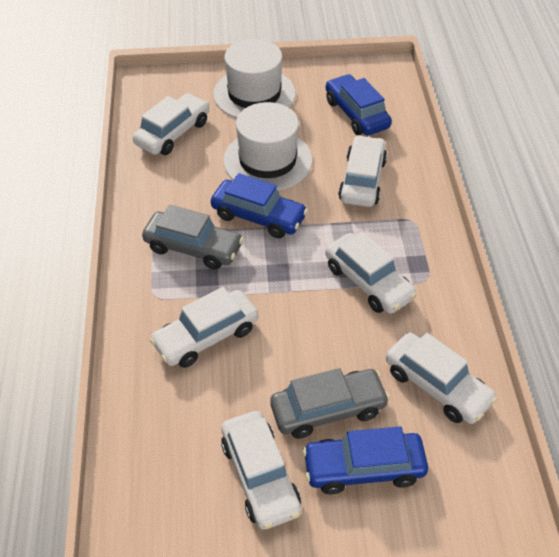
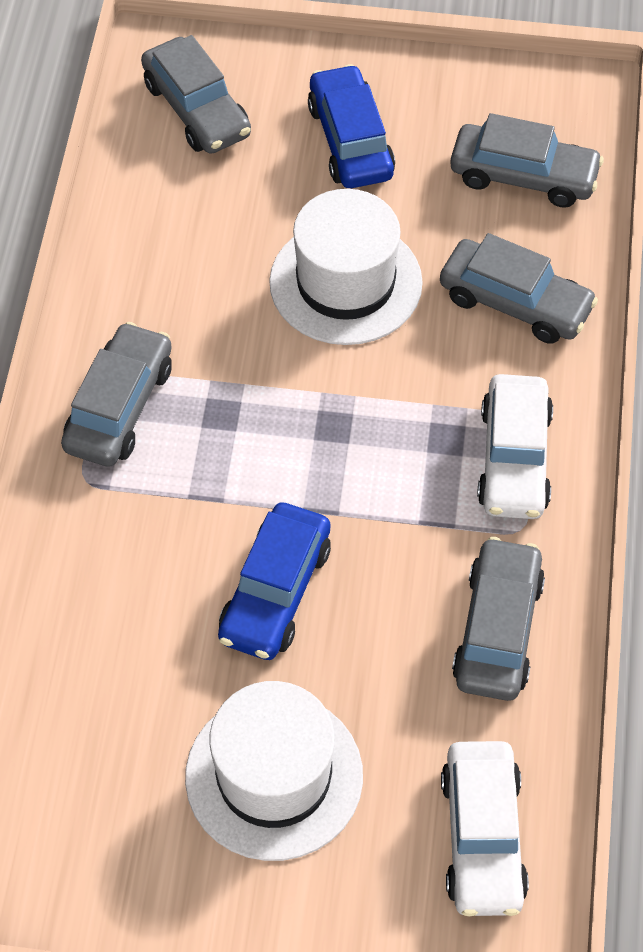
blue car: [211,173,308,238] [302,426,428,494] [326,74,392,136] = 3 -> [218,503,331,660] [308,64,395,188] = 2
grey car: [142,205,244,270] [270,368,390,439] = 2 -> [61,322,172,467] [141,35,251,154] [440,233,598,344] [450,113,604,208] [452,537,545,701] = 5
white car: [133,93,209,155] [149,287,258,368] [221,411,301,530] [325,231,417,314] [338,135,387,207] [386,332,497,424] = 6 -> [441,741,529,917] [477,374,553,519] = 2

